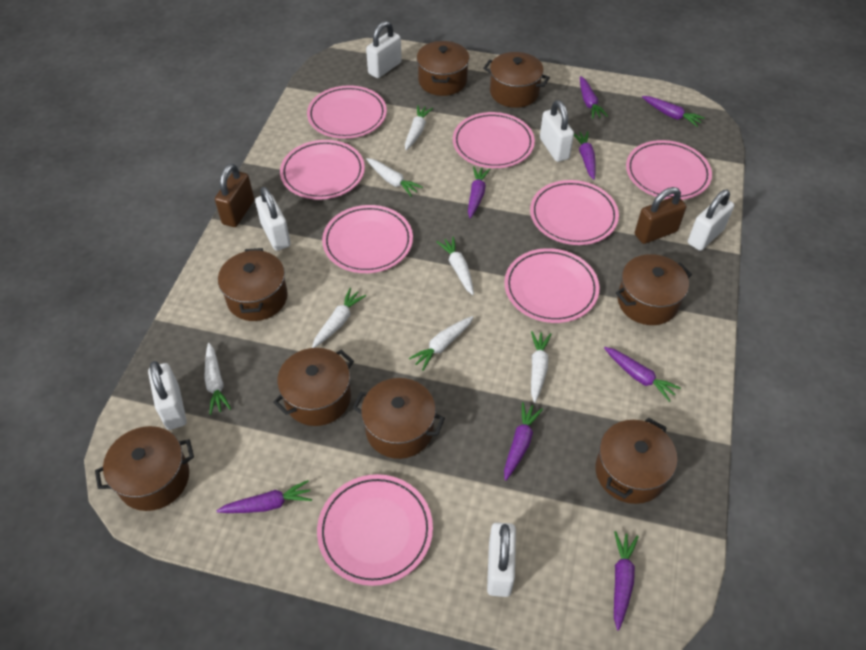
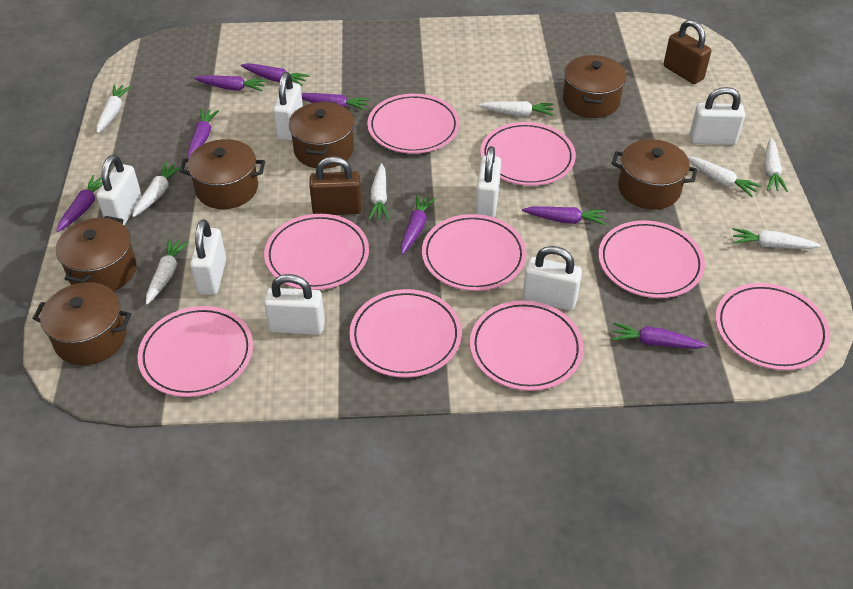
brown pot: [95,426,194,511] [218,248,288,321] [273,348,354,426] [353,378,445,459] [417,41,470,96] [483,52,550,108] [595,417,677,504] [616,254,692,325] = 8 -> [32,282,131,365] [56,216,137,291] [180,139,265,209] [289,101,354,169] [563,55,626,118] [612,139,697,209] = 6
pink plate: [280,140,365,200] [307,85,387,139] [317,474,433,586] [322,205,413,273] [453,112,535,168] [504,248,600,323] [530,180,619,245] [626,140,712,200] = 8 -> [138,306,253,397] [264,214,369,290] [349,289,462,378] [367,94,460,154] [422,214,526,291] [470,301,584,391] [480,122,576,186] [598,220,705,298] [715,283,830,370] = 9
white carrot: [204,343,231,415] [312,288,366,348] [366,158,423,197] [405,105,433,150] [409,316,473,371] [437,236,474,295] [531,331,551,403] = 7 -> [97,85,131,133] [132,162,181,217] [146,239,189,305] [368,163,389,220] [478,101,554,116] [687,156,761,197] [732,228,821,249] [764,138,788,192] = 8
white padlock: [148,361,187,430] [255,187,291,251] [366,21,402,78] [487,523,516,597] [540,100,574,162] [688,190,734,251] = 6 -> [96,155,142,226] [190,219,226,295] [264,274,325,335] [273,72,303,141] [475,146,501,217] [523,246,582,310] [690,87,745,145] = 7

